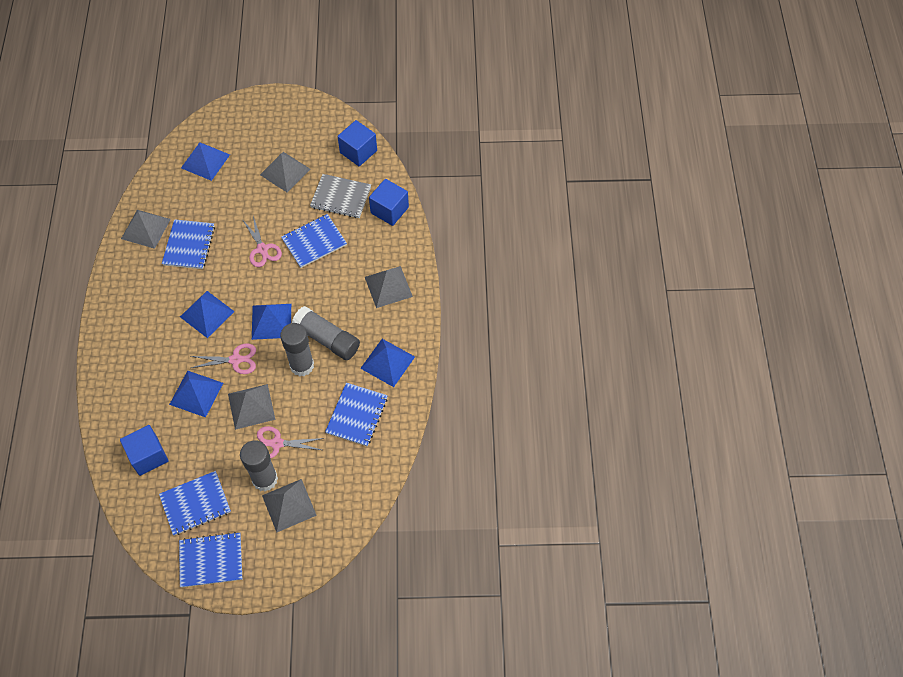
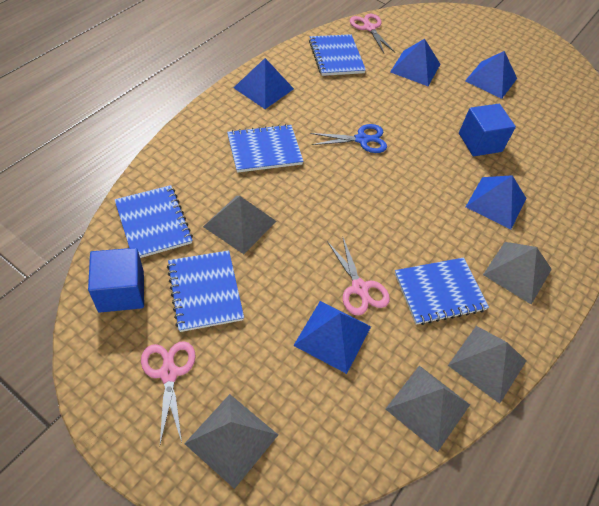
blue cube: [120,425,168,476] [337,120,377,166] [369,179,409,226] = 3 -> [88,248,144,313] [459,104,516,156] = 2
blue scissors: none = 0 -> [310,124,387,153] = 1
grey glue stick: [240,440,278,492] [280,323,314,377] [292,306,360,360] = 3 -> none = 0
grey notebook: [310,174,371,218] = 1 -> none = 0

